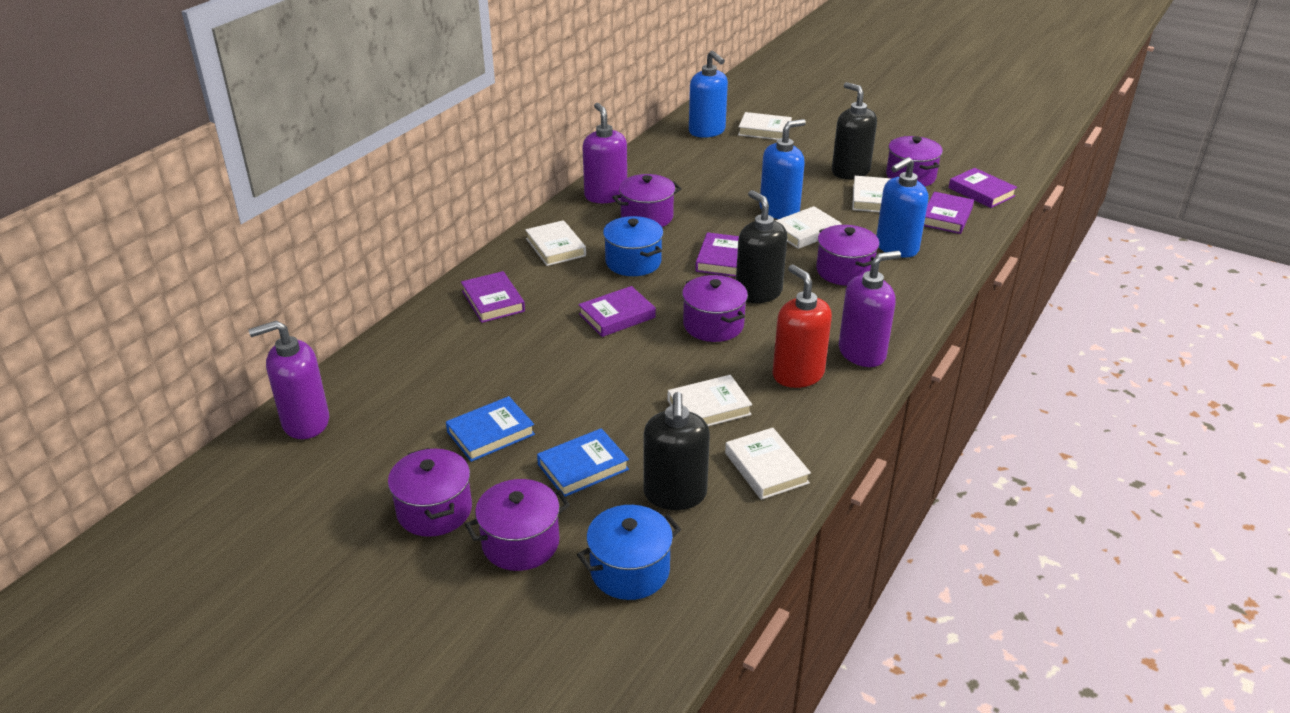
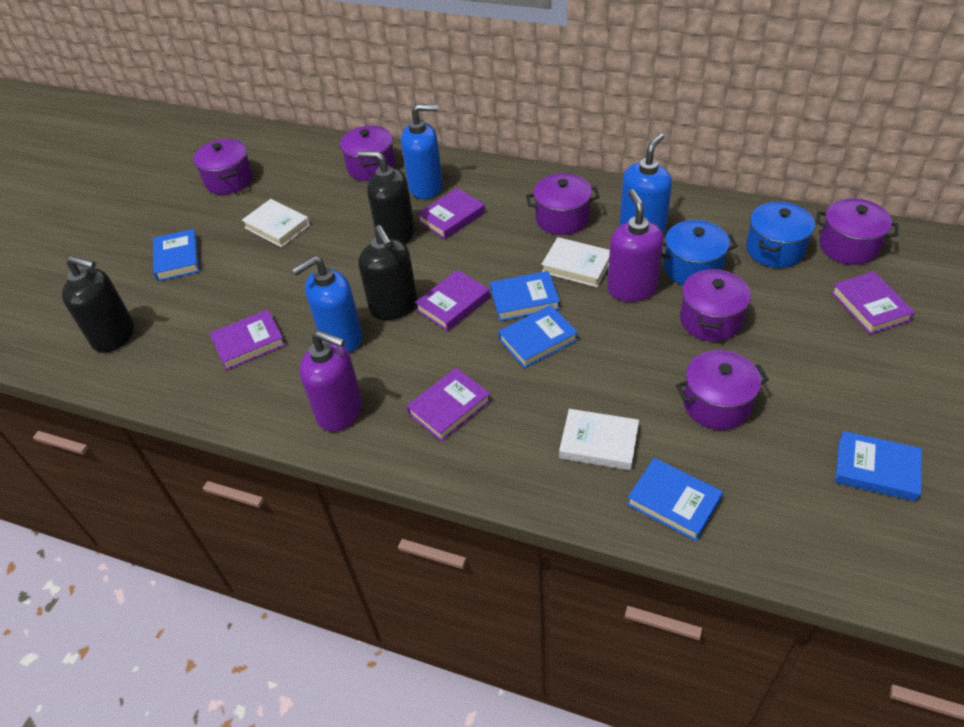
blue book: [446,396,535,462] [537,428,629,497] = 2 -> [153,229,200,281] [490,271,560,321] [498,305,578,368] [627,458,723,541] [835,431,922,501] = 5
purple soap dispenser: [249,320,329,439] [582,103,627,203] [839,251,901,367] = 3 -> [300,330,363,431] [607,189,664,302] = 2
red soap dispenser: [772,264,832,388] = 1 -> none = 0
white book: [525,220,586,266] [667,375,752,426] [725,428,811,500] [738,112,792,140] [775,206,841,249] [852,176,892,212] = 6 -> [242,199,310,248] [541,237,610,287] [559,409,639,470] = 3

